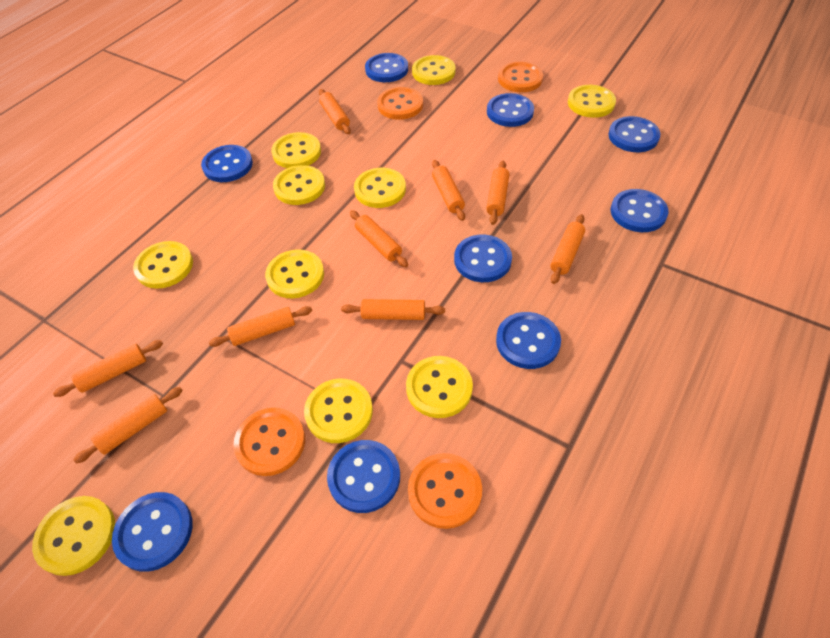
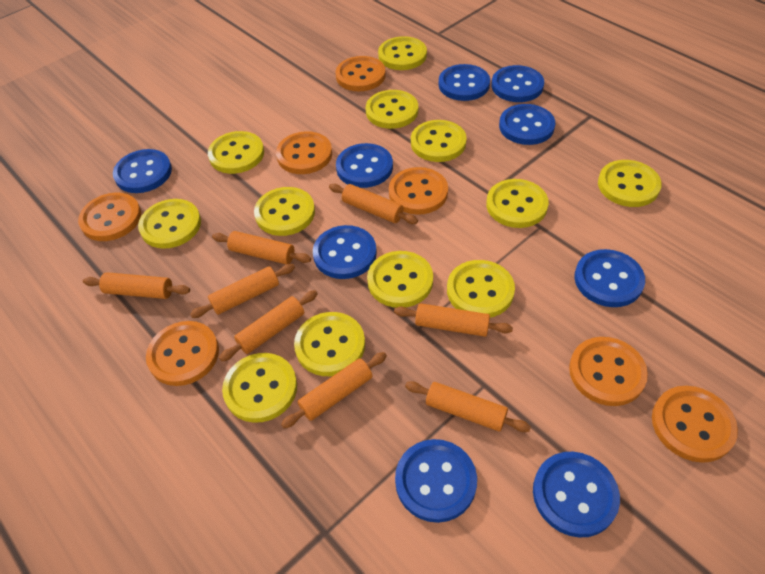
orange button: [233,408,305,476] [377,87,423,120] [408,453,482,529] [498,62,543,92] = 4 -> [78,192,141,241] [146,321,219,386] [276,131,332,174] [336,56,386,91] [389,167,448,215] [569,337,648,406] [652,386,738,463] = 7
orange rolling pin: [53,340,163,397] [74,387,182,464] [209,306,312,347] [319,89,351,134] [341,299,445,320] [350,210,408,267] [432,160,465,221] [486,161,509,225] [551,214,585,284] = 9 -> [83,272,190,299] [190,264,295,318] [212,231,311,264] [219,290,318,361] [281,352,387,428] [329,184,418,224] [394,303,513,337] [405,381,531,432] = 8
yellow button: [32,496,115,576] [133,241,193,289] [265,250,324,298] [271,132,321,168] [273,165,325,205] [304,379,373,443] [354,168,406,208] [406,356,473,418] [412,55,456,85] [568,85,616,118] = 10 -> [138,199,201,249] [208,131,264,174] [222,353,297,423] [254,187,315,236] [294,312,365,376] [366,90,418,129] [367,251,433,308] [378,36,427,70] [411,120,467,162] [447,260,515,318] [486,179,549,228] [598,160,662,207] = 12

